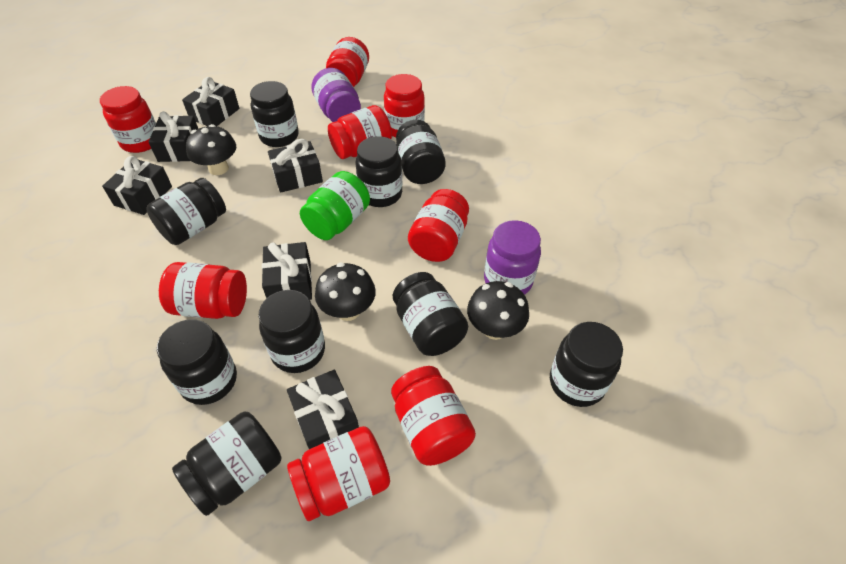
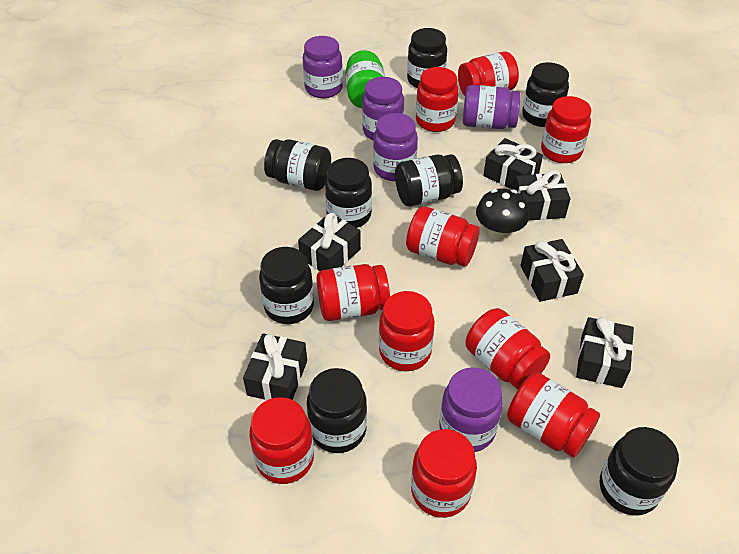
black jar: [146,178,226,245] [157,319,237,405] [172,411,281,516] [250,81,299,147] [259,290,325,373] [356,136,402,207] [393,272,468,356] [396,120,446,184] [550,322,623,407] = 9 -> [259,247,314,324] [264,139,331,191] [307,368,367,453] [325,158,372,228] [395,154,463,206] [407,28,447,88] [522,62,569,127] [600,427,679,515] = 8
black mushroom: [186,124,236,175] [315,263,376,321] [467,281,529,340] = 3 -> [476,188,529,241] = 1
purple jar: [311,68,361,122] [484,220,541,295] = 2 -> [303,36,343,98] [362,77,404,141] [373,113,418,181] [440,367,503,452] [463,85,521,129] = 5
red jar: [100,86,156,153] [159,262,247,319] [287,426,390,521] [326,37,369,87] [328,105,392,159] [384,74,425,138] [391,366,476,466] [408,189,469,262] = 8 -> [249,397,314,484] [317,264,390,321] [379,291,435,371] [406,206,480,267] [411,429,477,518] [416,67,459,132] [458,51,519,96] [466,308,550,389] [507,372,600,458] [541,96,591,163] = 10

